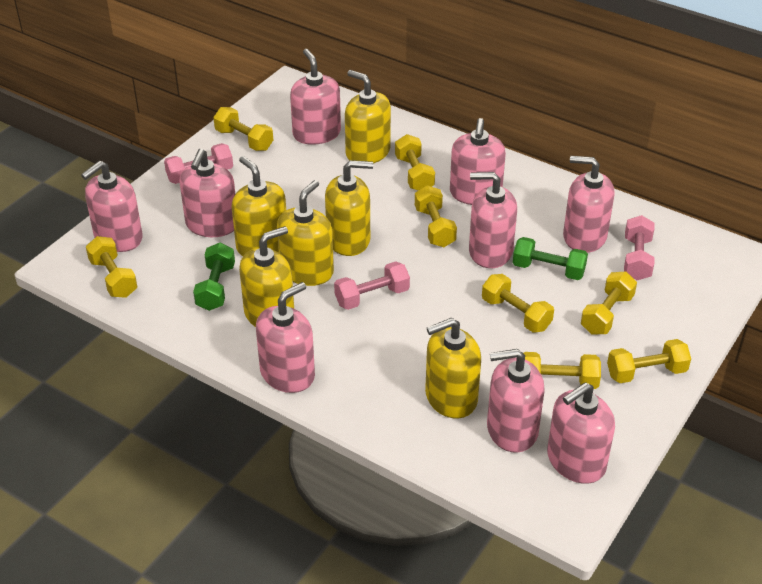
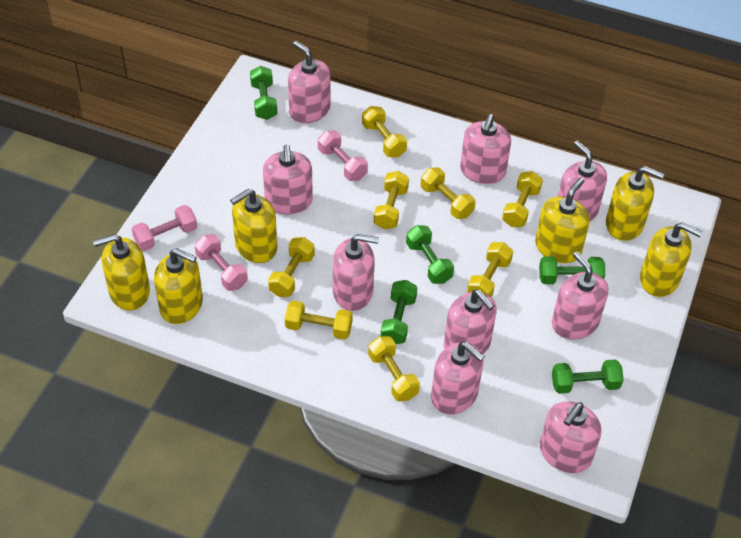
green dumbbell: [193,243,235,311] [513,237,588,280] = 2 -> [250,66,277,120] [381,280,418,344] [406,225,454,284] [539,256,605,284] [552,359,623,394] = 5

